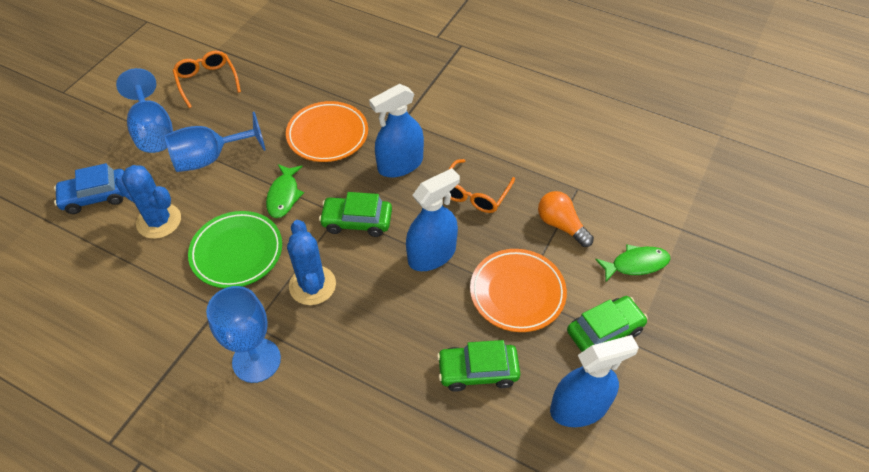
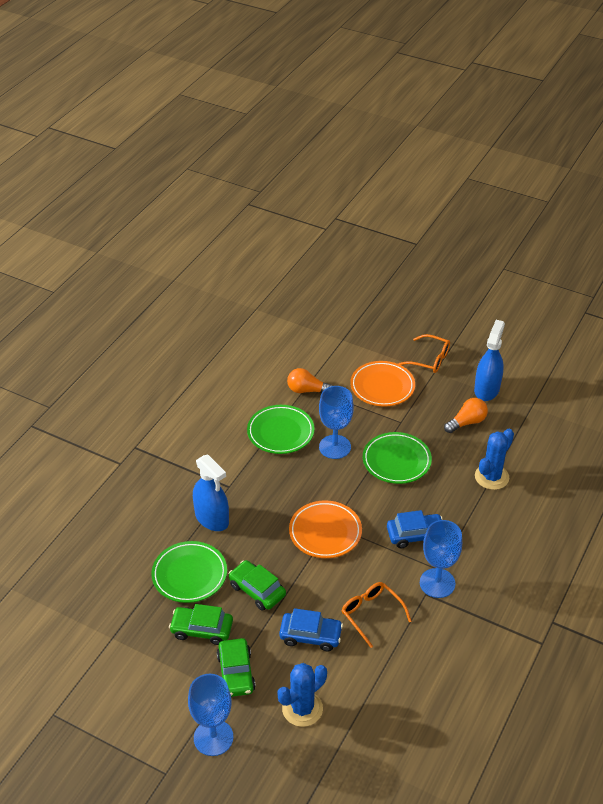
blue car: [54,163,124,214] = 1 -> [279,608,343,651] [387,510,443,548] = 2
blue spray bottle: [369,84,424,177] [406,168,460,271] [550,335,639,427] = 3 -> [193,455,229,531] [474,320,505,401] = 2
green fish: [266,164,304,218] [595,244,671,281] = 2 -> none = 0
green plate: [188,211,282,288] = 1 -> [152,541,227,603] [247,405,315,454] [363,432,432,484] = 3
orange light bulb: [538,191,594,247] = 1 -> [287,368,333,393] [444,398,488,433] = 2

